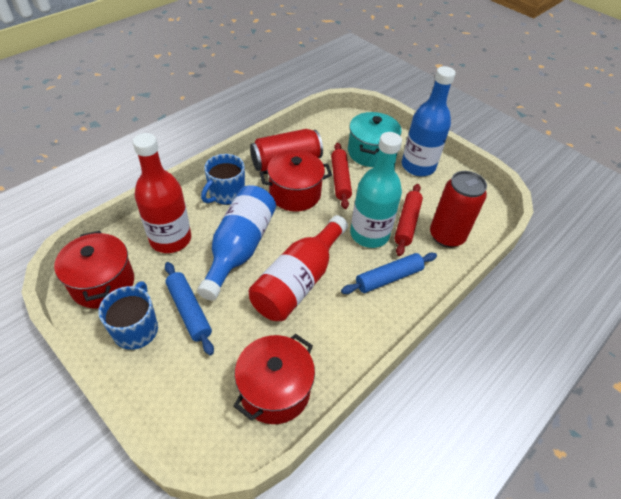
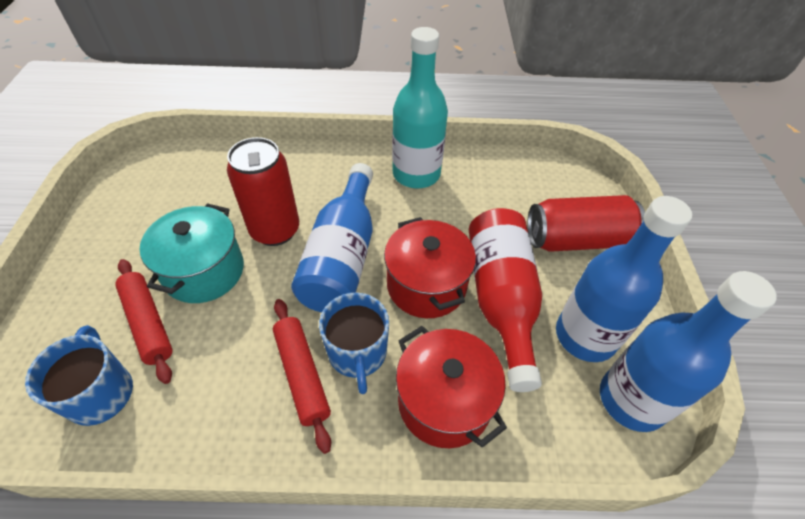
blue bottle: [197,185,276,301] [402,66,456,176] = 2 -> [291,163,373,312] [556,196,692,362] [600,271,777,432] = 3
blue rolling pin: [165,262,214,355] [341,253,437,294] = 2 -> none = 0
red bottle: [133,133,191,253] [249,215,348,321] = 2 -> [469,208,542,392] = 1
red pot: [54,231,134,309] [233,334,315,424] [260,150,332,212] = 3 -> [384,217,476,318] [396,326,507,448] = 2

